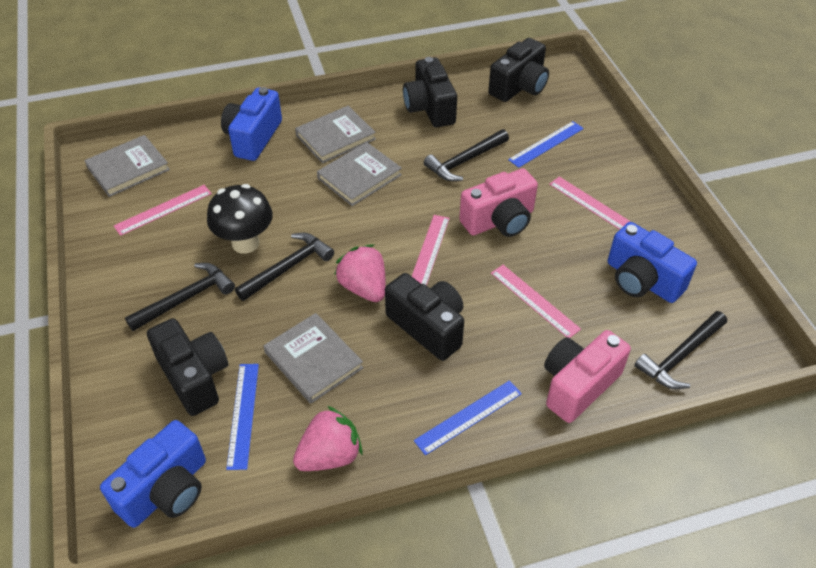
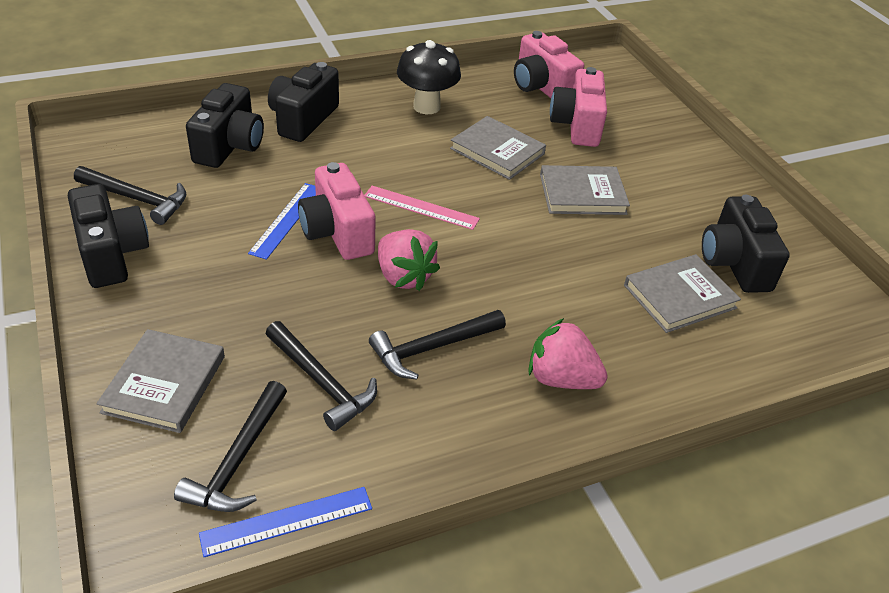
blue camera: [100,420,206,528] [221,87,282,161] [608,222,697,303] = 3 -> none = 0
blue ruler: [226,364,259,470] [414,380,522,455] [508,121,584,168] = 3 -> [199,487,372,557] [248,183,316,260] = 2
pink camera: [459,168,538,237] [544,330,631,423] = 2 -> [298,162,376,260] [514,31,584,98] [550,67,607,147] = 3
pink ruler: [114,185,212,236] [412,215,450,286] [491,265,581,338] [549,177,631,230] = 4 -> [364,186,480,230] = 1

